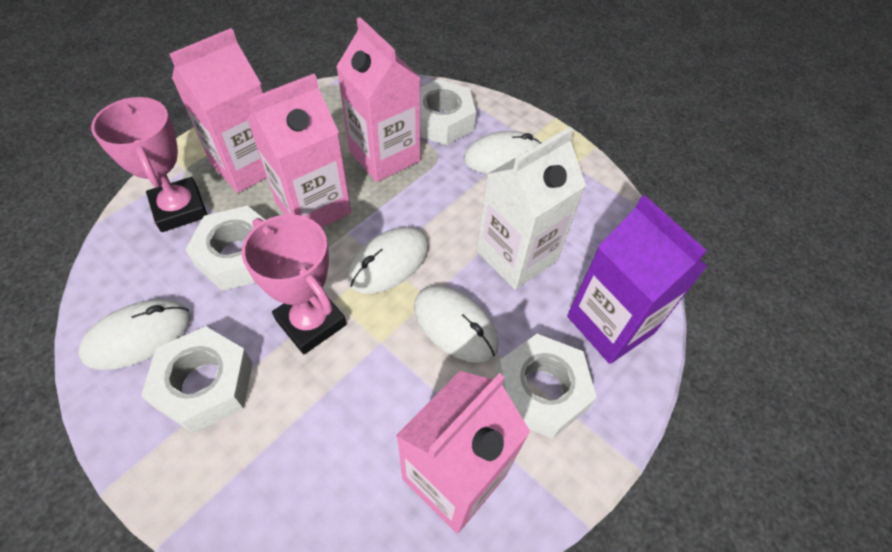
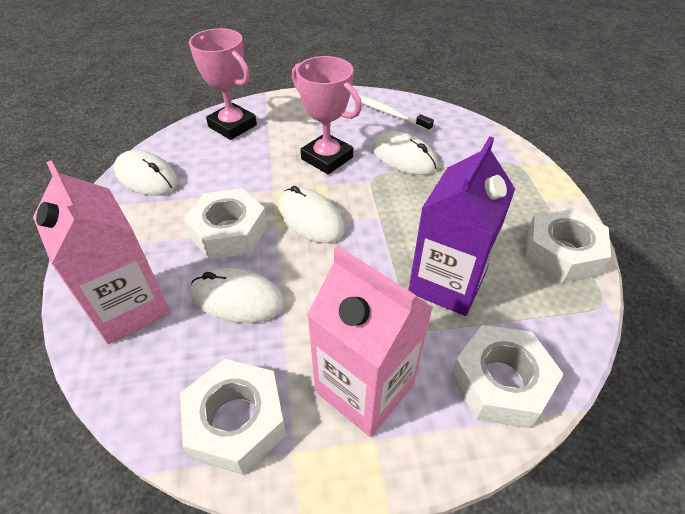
pink carton: [169,28,267,193] [247,74,351,228] [336,17,421,182] [396,371,530,533] = 4 -> [33,160,171,344] [307,246,433,437] = 2
white carton: [476,127,586,290] = 1 -> none = 0
white toothbrush: none = 0 -> [352,95,434,132] = 1

